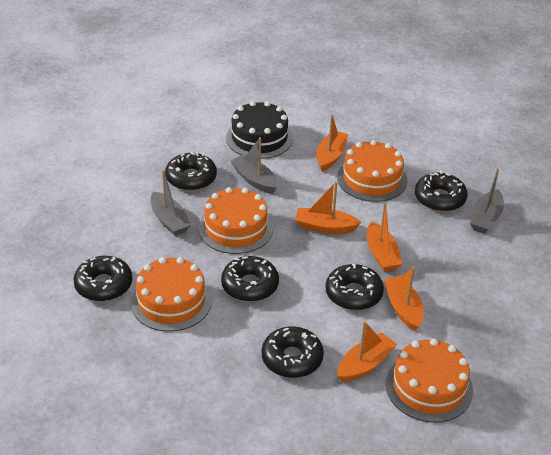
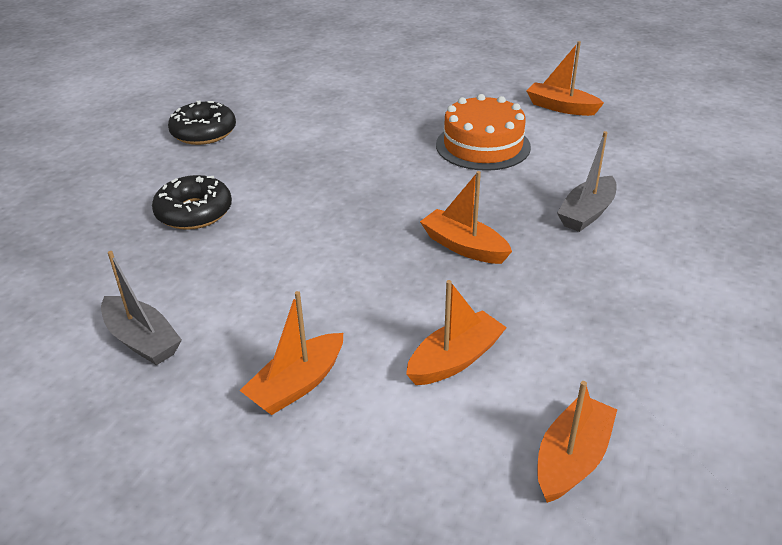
black cake: [226,101,293,159] = 1 -> none = 0
black donut: [73,256,132,301] [165,152,217,191] [221,256,279,302] [262,326,324,378] [325,264,384,310] [415,171,468,212] = 6 -> [152,175,232,230] [168,101,236,145] = 2
grey boat: [151,170,191,236] [231,137,277,194] [470,168,504,234] = 3 -> [101,251,182,365] [557,131,617,232] = 2
orange cake: [131,257,212,332] [199,187,273,254] [337,140,407,202] [386,338,473,423] = 4 -> [436,94,531,171] = 1

